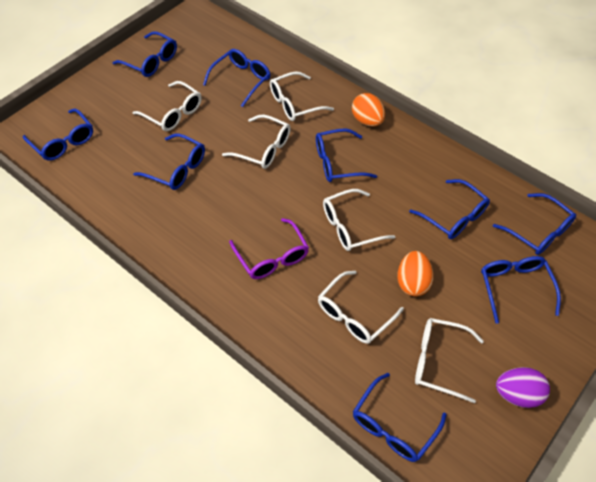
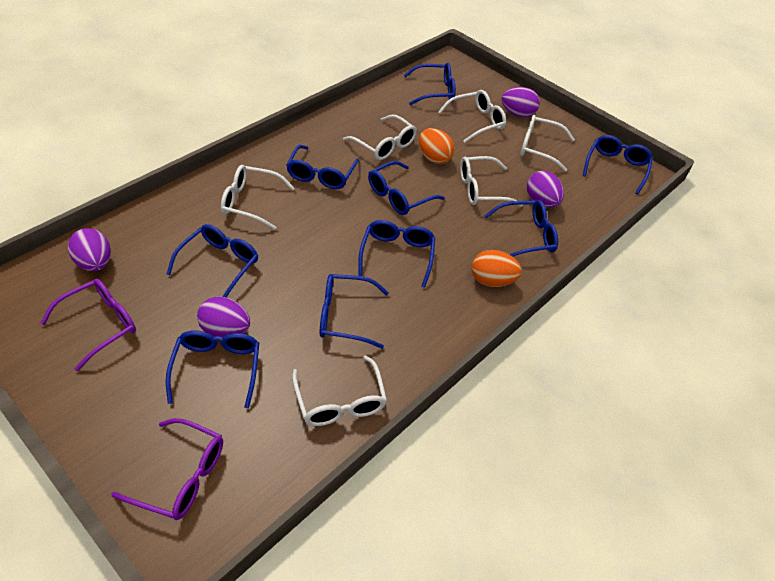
purple egg: [496,367,550,408] = 1 -> [68,228,111,271] [197,297,250,337] [502,87,540,117] [527,171,564,207] = 4
purple glasses: [229,218,309,279] = 1 -> [41,279,136,371] [111,418,223,520] = 2

